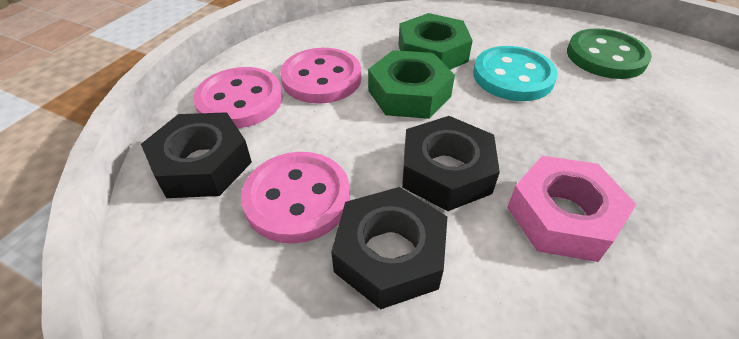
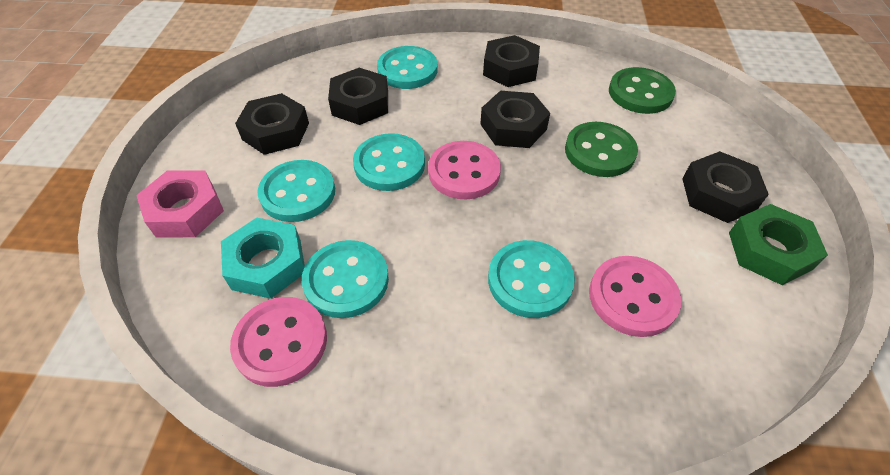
black nut: [141,112,252,198] [331,187,448,309] [402,116,500,211] = 3 -> [235,93,309,155] [328,68,388,125] [480,91,550,148] [483,35,540,87] [682,151,769,223] = 5
green button: [567,28,652,79] = 1 -> [565,122,638,177] [609,67,676,114] = 2
green nut: [368,50,455,119] [399,13,473,70] = 2 -> [729,204,828,285] = 1
turquoise button: [473,46,558,101] = 1 -> [257,160,335,222] [302,240,389,318] [353,133,425,191] [377,46,438,89] [488,240,575,318] = 5
turquoise nut: none = 0 -> [221,218,305,299] = 1

